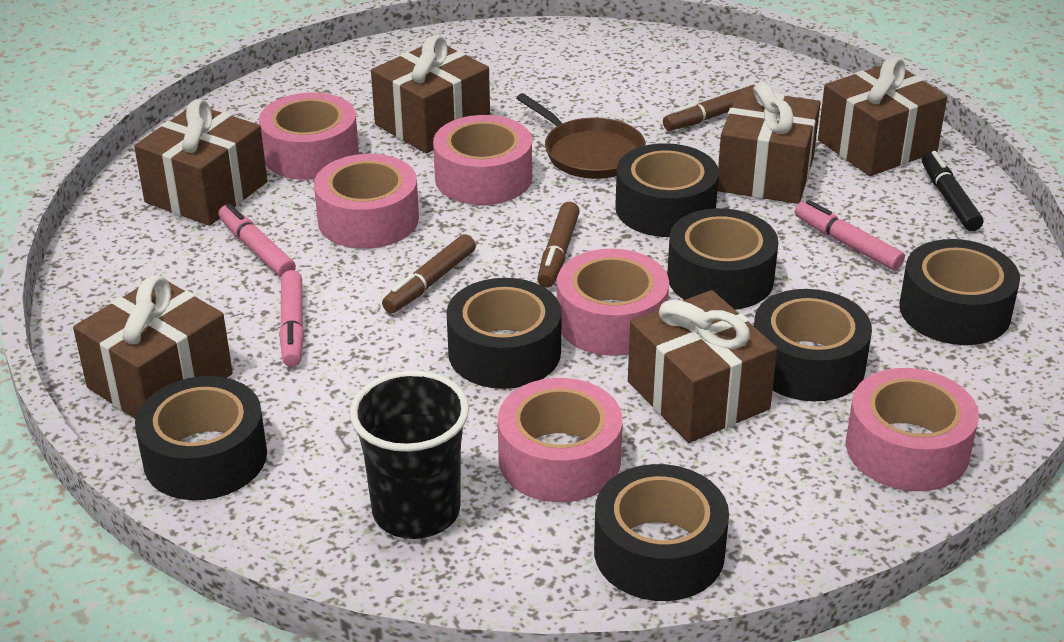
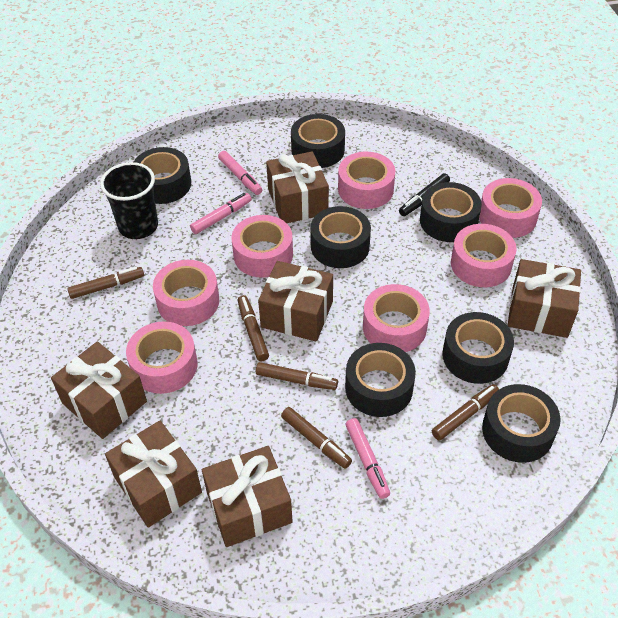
brown marker: [382,234,476,313] [537,202,580,288] [663,85,755,131] = 3 -> [67,267,144,299] [238,295,269,361] [256,362,338,390] [281,407,352,469] [432,384,499,440] = 5
brown pan: [516,93,646,179] = 1 -> none = 0
pink tape: [259,92,359,180] [314,154,419,249] [433,115,532,205] [498,378,623,502] [557,249,669,356] [846,368,979,491] = 6 -> [126,321,198,394] [153,260,219,326] [231,215,293,278] [338,152,395,209] [363,284,430,352] [451,224,517,287] [479,178,542,238] = 7

